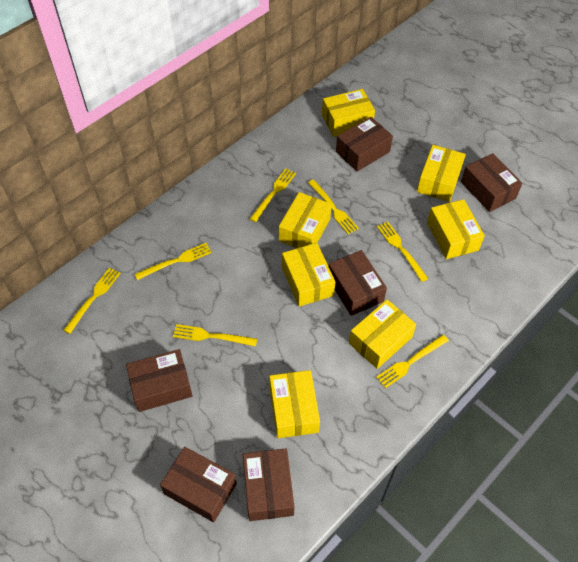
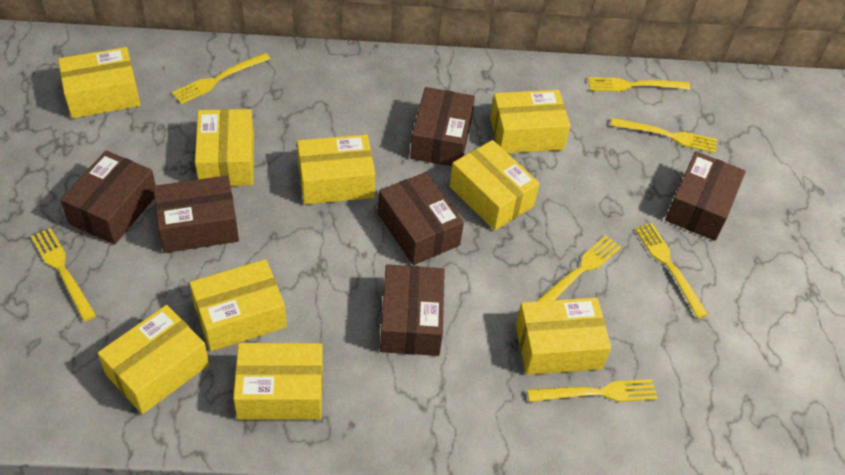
yellow box: [269,370,320,438] [279,192,332,248] [282,243,336,307] [322,89,375,137] [349,300,416,369] [417,145,466,202] [427,199,485,259] = 7 -> [58,47,140,119] [98,305,209,414] [189,259,287,351] [195,109,254,186] [233,343,323,420] [297,134,375,205] [450,140,540,230] [490,90,571,153] [516,297,611,375] = 9

